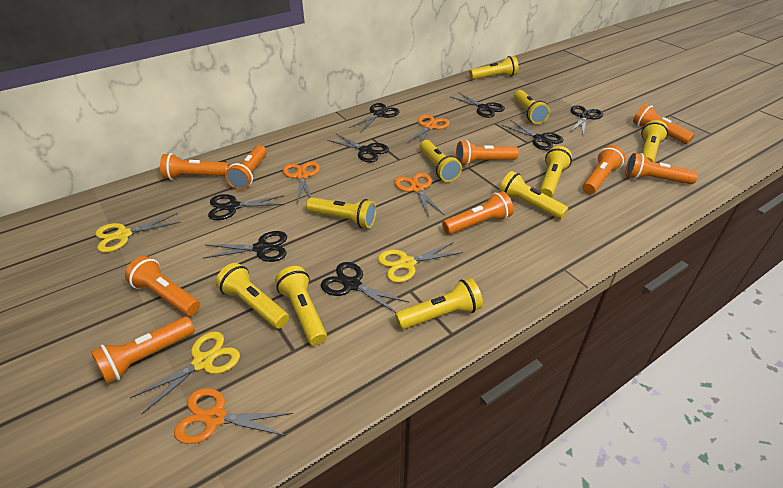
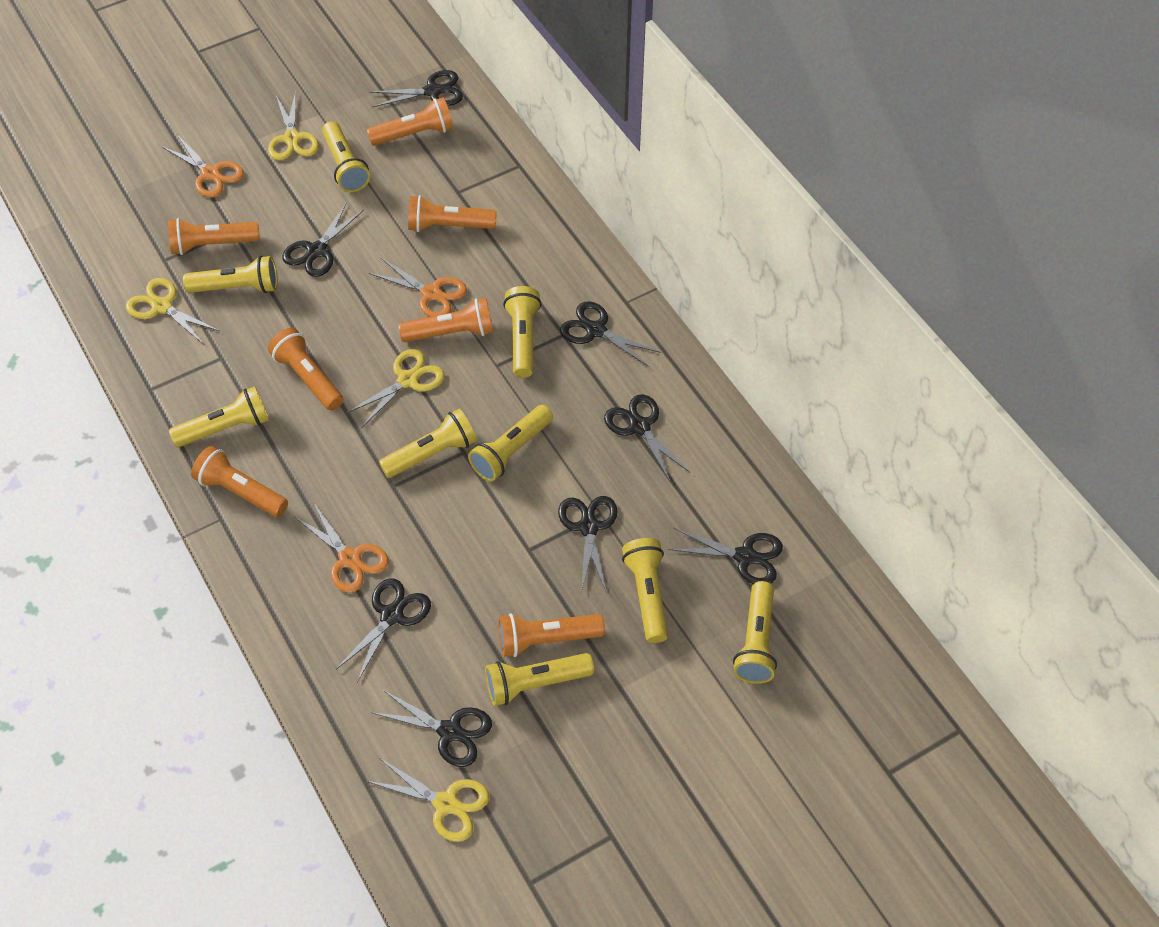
orange flashlight: [91,317,195,384] [125,256,200,316] [160,153,230,180] [225,145,267,190] [442,191,513,235] [456,140,519,166] [583,145,625,194] [625,153,698,184] [633,104,694,144] = 9 -> [168,218,260,255] [191,446,288,517] [268,328,343,411] [367,97,453,146] [399,298,493,342] [408,195,497,232] [498,613,605,657] = 7
orange scissors: [174,388,293,444] [283,161,320,203] [394,173,445,217] [407,115,450,147] = 4 -> [161,135,244,198] [295,502,389,593] [369,258,467,317] = 3
yellow flashlight: [216,263,289,329] [275,266,327,346] [306,197,376,228] [395,278,483,330] [420,140,462,182] [469,56,519,80] [499,171,568,219] [514,90,550,124] [539,146,572,197] [641,120,668,162] = 10 -> [169,386,269,447] [183,256,277,293] [322,121,370,192] [379,409,477,478] [468,405,553,482] [485,653,594,706] [503,286,541,378] [622,538,668,643] [733,581,777,684] = 9
yellow scissors: [95,213,181,253] [130,331,240,415] [378,242,463,283] = 3 -> [126,278,220,344] [268,91,319,160] [347,349,445,428] [366,758,489,842] = 4

